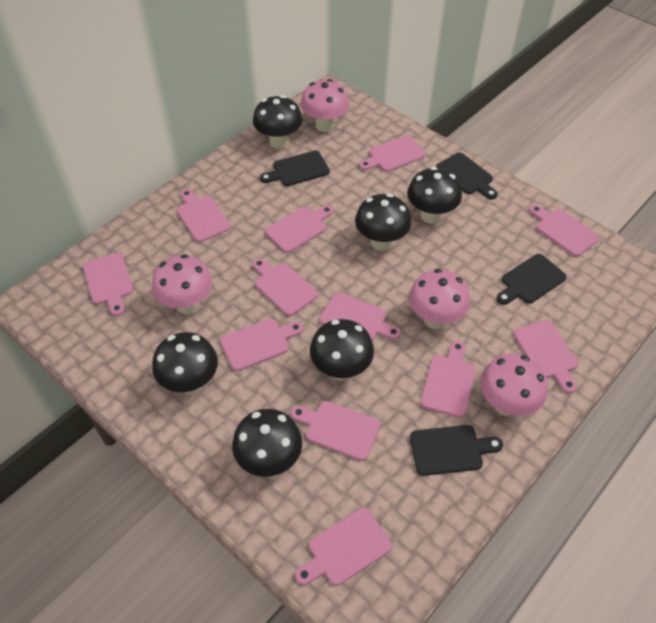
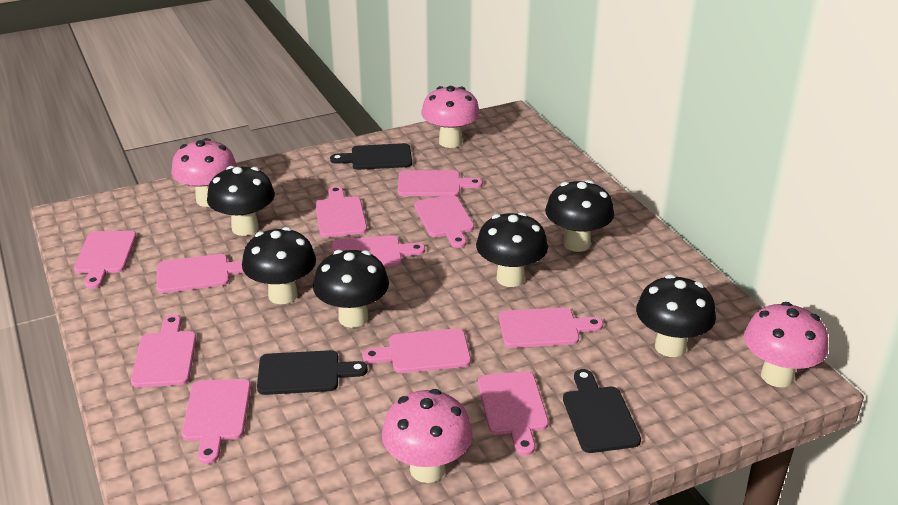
black cutting board: [260,151,330,186] [410,425,503,476] [436,152,498,200] [496,254,567,305] = 4 -> [257,350,368,395] [330,143,412,170] [563,369,641,453] = 3
pink cutting board: [83,253,134,316] [177,189,231,242] [220,319,303,371] [253,258,318,316] [265,205,333,253] [291,401,380,461] [295,508,392,586] [320,292,401,341] [359,135,426,172] [421,341,476,417] [513,320,578,393] [529,205,599,257] = 12 -> [74,231,137,289] [131,315,196,388] [157,254,244,293] [182,379,251,464] [315,186,367,238] [332,235,425,267] [362,328,471,373] [398,170,483,196] [414,195,474,248] [478,371,549,455] [499,307,603,348] = 11

